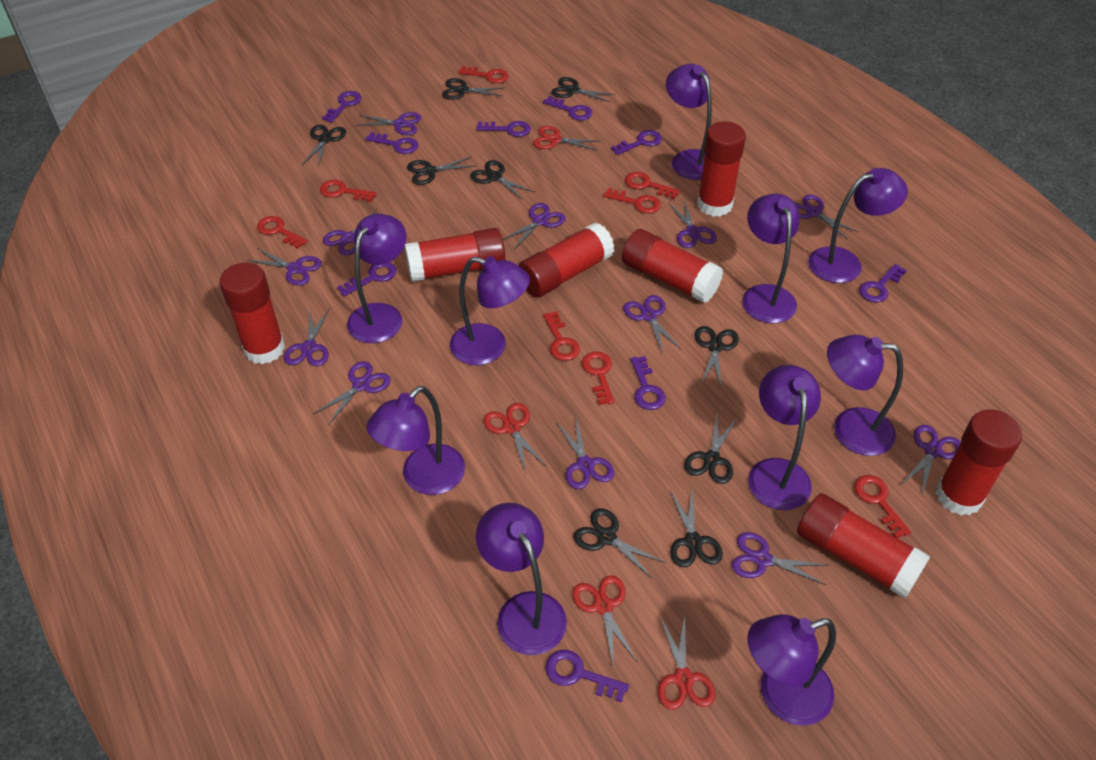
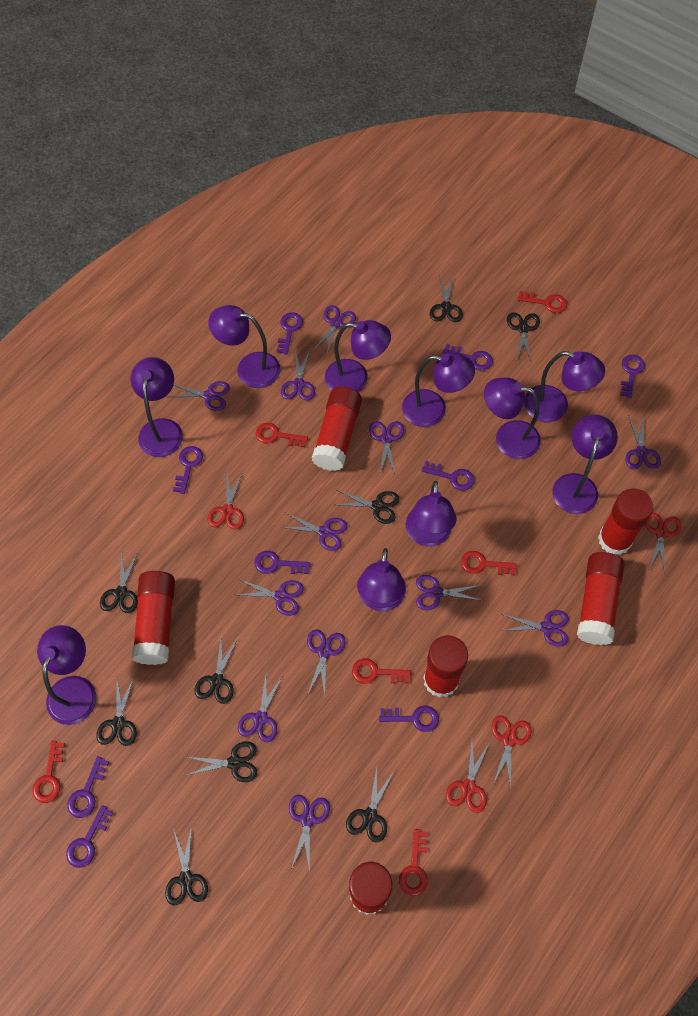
red glue stick: [220,263,285,364] [405,228,505,282] [518,222,614,298] [622,229,723,303] [697,121,746,217] [797,493,931,598] [936,409,1022,516] = 7 -> [132,571,175,665] [312,386,362,471] [349,862,392,915] [423,636,468,698] [577,552,625,645] [598,488,653,555] = 6
red key: [257,216,308,249] [320,180,377,202] [458,66,509,83] [543,311,580,361] [582,352,614,405] [603,188,661,213] [625,172,680,199] [854,475,911,538] = 8 -> [32,741,65,803] [256,423,308,447] [352,658,411,684] [399,829,428,896] [461,551,517,575] [517,291,567,313] = 6

